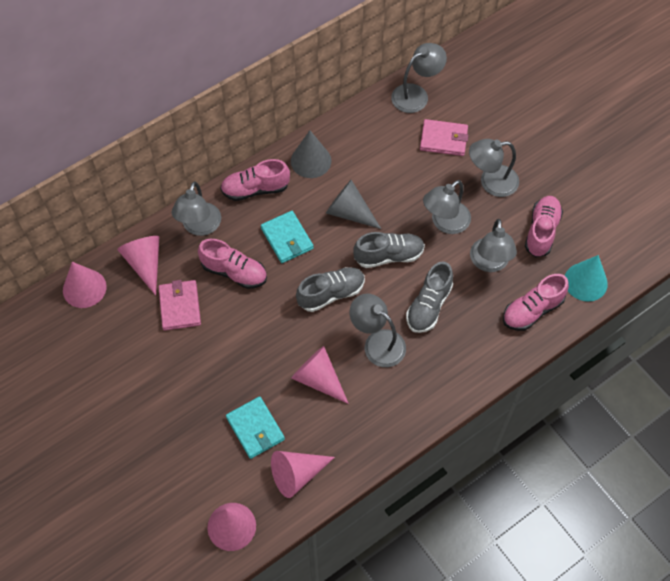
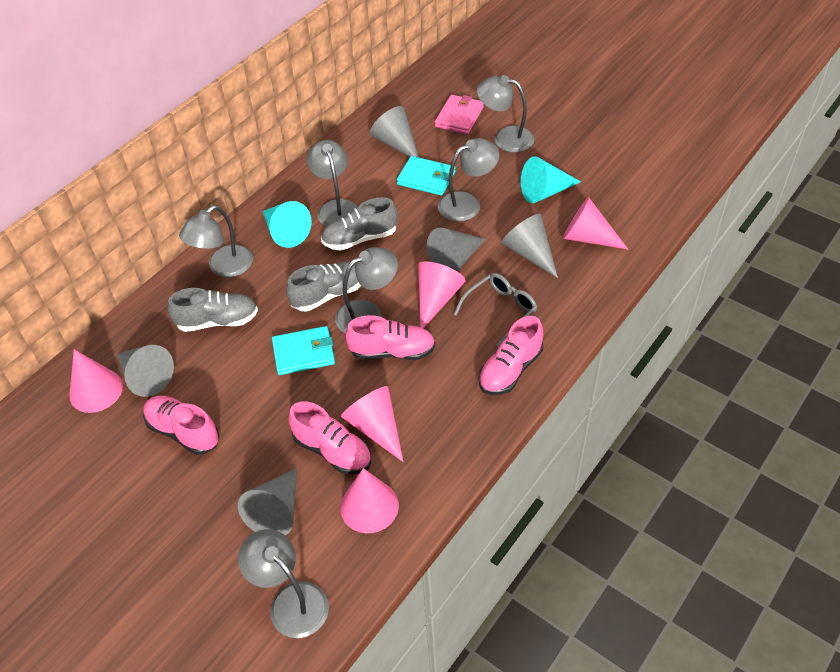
grey cone: [291,130,331,178] [326,180,381,229] = 2 -> [117,345,174,397] [238,468,297,536] [370,106,419,157] [427,228,486,271] [502,214,558,278] = 5
grey glasses: none = 0 -> [453,273,537,347] = 1
pink wallet: [159,280,201,331] [420,119,468,156] = 2 -> [435,95,484,134] = 1
turquoise cone: [565,255,608,302] = 1 -> [262,201,312,248] [521,157,581,203] = 2

